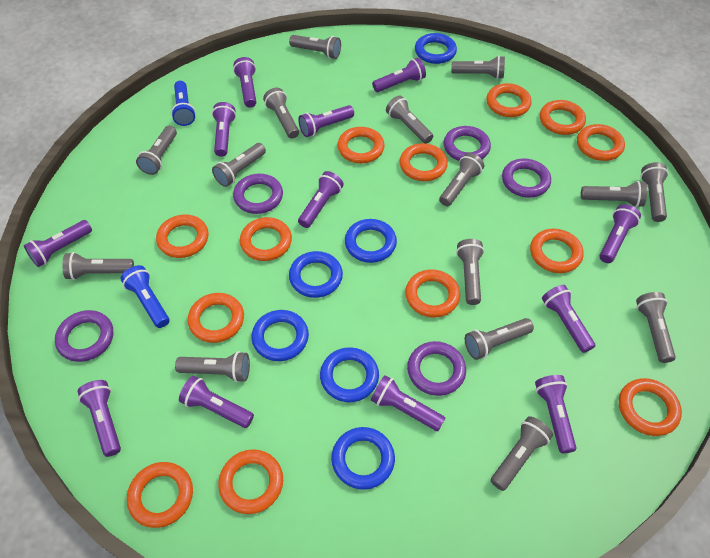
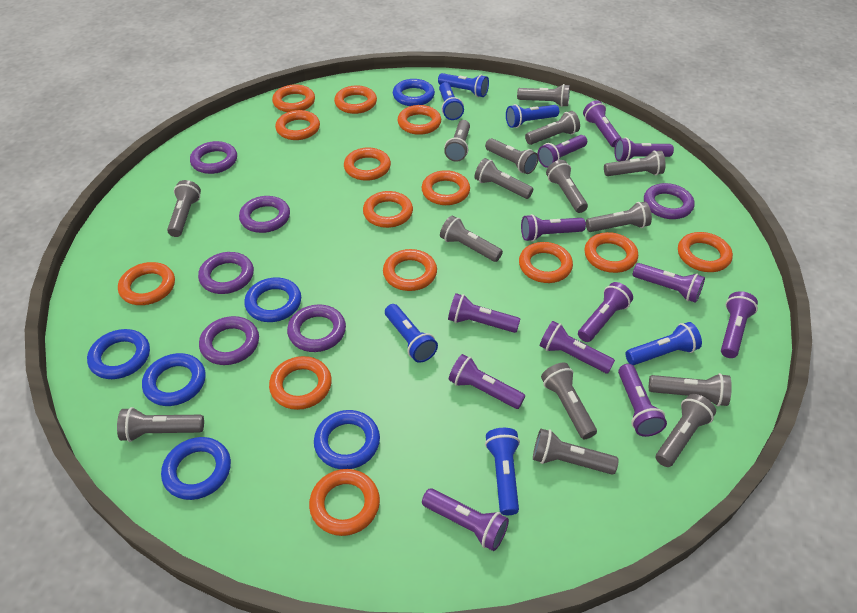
blue flashlight: [121,265,169,328] [171,81,196,126] = 2 -> [385,304,438,363] [438,73,489,97] [439,82,464,120] [485,428,520,515] [506,104,559,128] [626,322,702,365] = 6
orange ring: [127,462,193,528] [156,214,209,258] [188,293,244,343] [218,449,283,514] [240,217,292,261] [337,127,384,163] [400,143,448,181] [405,269,460,318] [487,83,532,117] [530,229,584,273] [540,100,586,135] [577,124,625,161] [619,378,682,436] = 13 -> [118,262,175,305] [269,356,332,410] [272,84,315,112] [275,110,320,140] [309,469,380,536] [334,85,377,114] [344,147,391,181] [363,191,413,228] [383,249,437,291] [398,105,441,135] [422,170,470,205] [519,242,573,283] [584,232,638,273] [678,232,733,272] = 14
purple ring: [55,310,113,362] [233,174,283,214] [407,341,466,396] [444,126,491,161] [502,158,551,198] = 5 -> [190,141,237,174] [198,252,254,294] [199,316,259,365] [239,196,290,233] [287,305,346,352] [644,183,694,219] = 6

